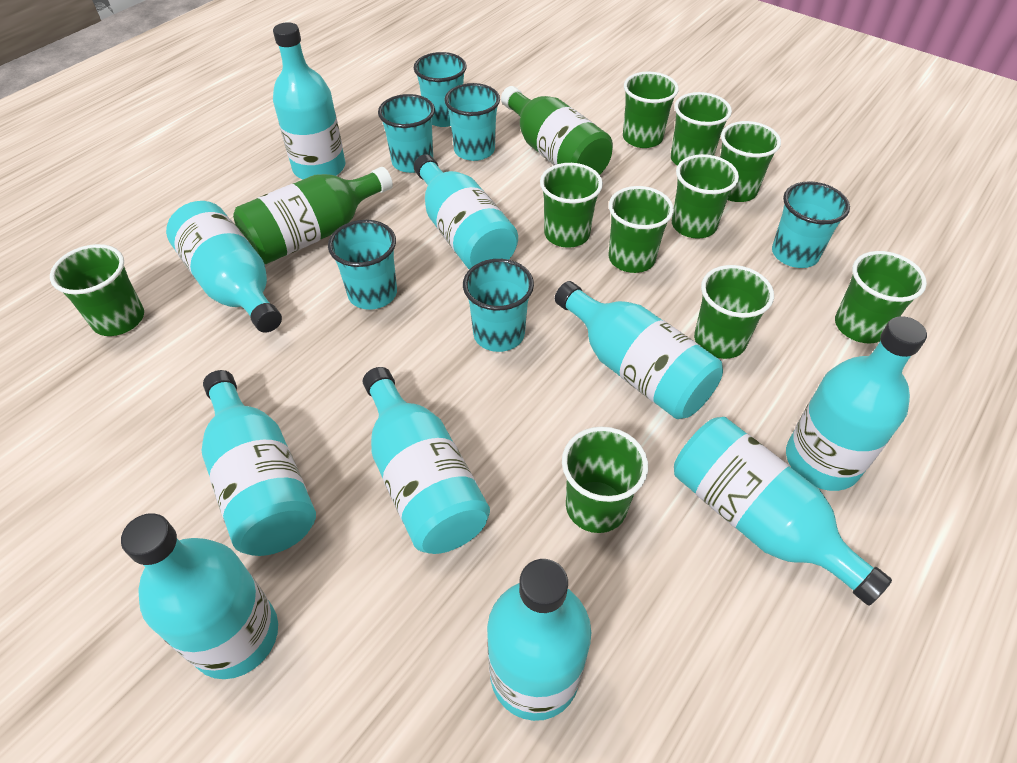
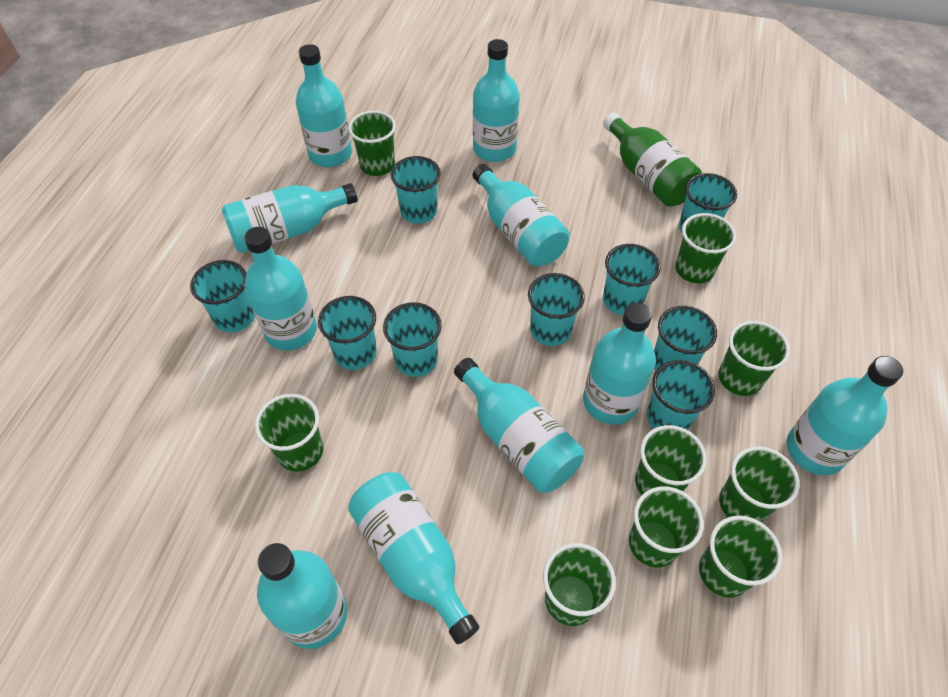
green bottle: [233,167,393,264] [501,86,613,175] = 2 -> [603,112,702,207] = 1
green cup: [50,244,144,336] [540,163,603,248] [562,426,648,533] [609,186,674,273] [623,72,679,148] [671,92,732,166] [672,154,739,239] [694,265,774,359] [720,121,781,202] [835,251,927,343] = 10 -> [255,394,323,472] [348,111,396,176] [543,543,616,626] [629,487,704,567] [635,425,707,495] [675,213,736,283] [699,516,782,598] [719,321,790,396] [719,447,800,522] = 9
turquoise cup: [328,220,397,310] [378,94,435,173] [414,52,467,127] [444,83,500,161] [463,259,534,352] [772,181,850,268] = 6 -> [190,260,255,333] [318,296,377,370] [383,302,442,377] [391,156,441,224] [528,273,585,346] [603,244,661,315] [647,360,715,430] [654,306,717,370] [679,173,737,233] = 9

